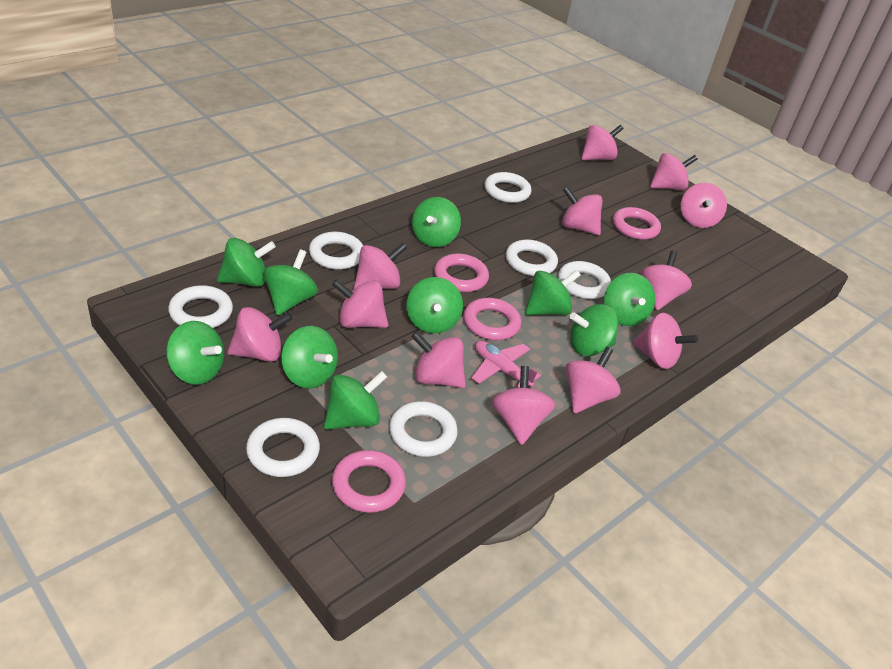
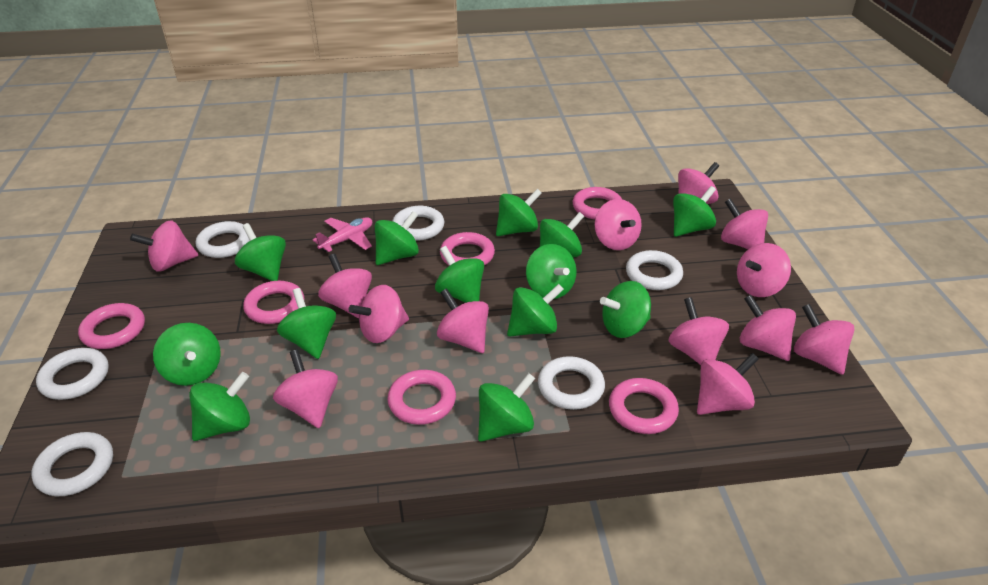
green spinning top: [166,321,224,385] [217,238,276,287] [264,249,318,316] [281,326,338,389] [324,371,387,430] [406,277,463,334] [412,197,461,247] [525,270,580,315] [570,304,618,356] [604,273,655,326] = 10 -> [153,323,221,386] [189,372,250,441] [235,223,286,281] [277,288,336,359] [375,211,419,265] [435,246,484,303] [478,373,535,442] [496,189,542,236] [507,284,564,336] [526,244,577,299] [540,212,584,257] [600,281,651,338] [673,186,716,237] = 13
pink ring: [332,450,406,513] [434,253,489,292] [463,298,521,341] [613,207,661,240] = 4 -> [78,303,145,349] [243,281,305,324] [387,370,456,425] [440,232,495,266] [573,187,622,220] [609,378,679,434] = 6
pink spinning top: [227,307,293,362] [332,279,388,328] [354,243,407,289] [411,331,466,388] [492,366,555,445] [562,187,603,235] [565,347,621,413] [581,125,624,160] [633,313,698,369] [640,250,692,310] [650,153,698,190] [681,183,727,228] = 12 -> [130,221,198,272] [273,349,338,428] [318,254,372,318] [348,285,409,343] [437,288,489,353] [594,199,642,250] [668,297,729,365] [678,162,719,204] [697,353,759,415] [721,198,768,249] [737,243,791,297] [740,295,796,361] [794,304,855,375] = 13
white ring: [168,285,233,328] [246,418,320,477] [309,232,363,270] [389,401,458,457] [485,172,531,203] [506,239,558,276] [558,261,611,299] = 7 -> [32,432,113,496] [36,348,109,400] [196,221,250,258] [393,206,444,241] [538,356,605,410] [626,250,683,290] = 6

